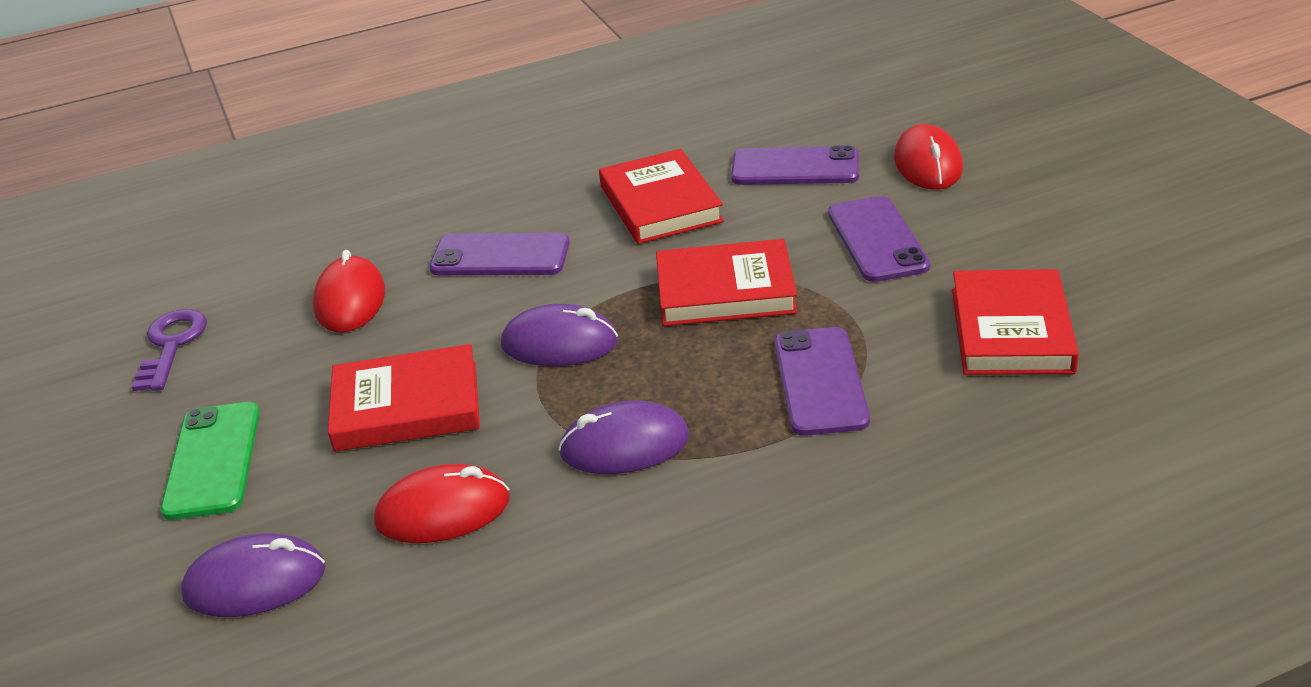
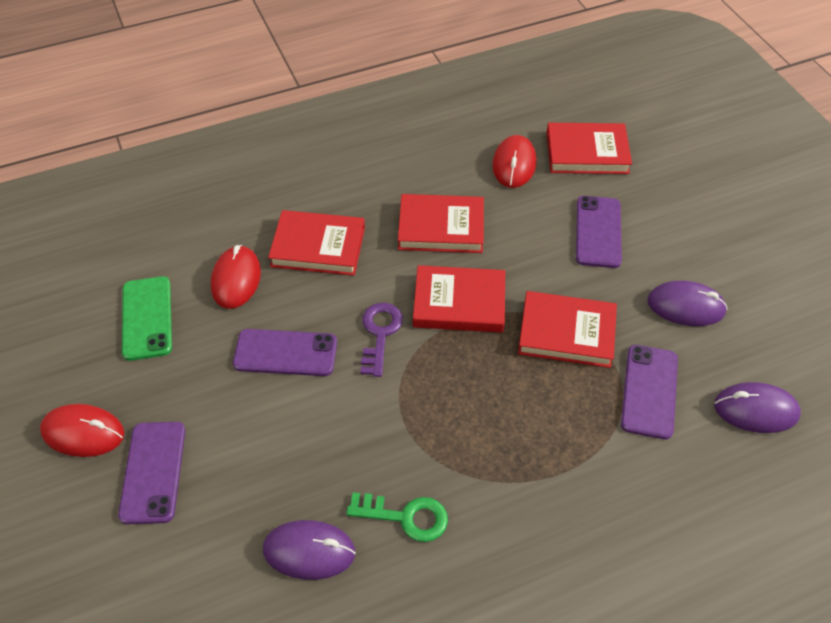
green key: none = 0 -> [346,492,448,542] = 1
red book: [328,344,480,452] [599,149,724,244] [656,239,798,326] [952,269,1079,375] = 4 -> [268,210,365,276] [398,194,484,253] [413,265,505,333] [518,291,617,368] [547,123,632,174] = 5

